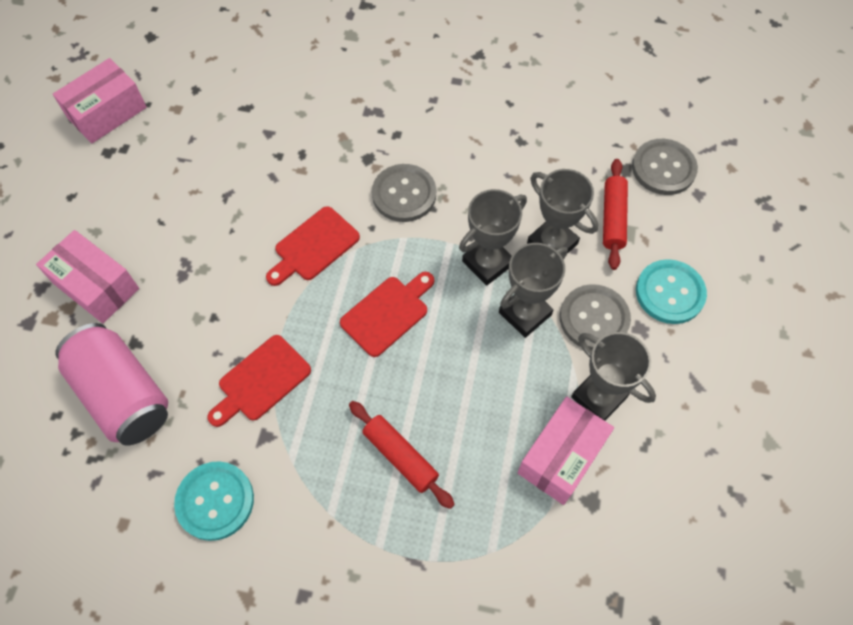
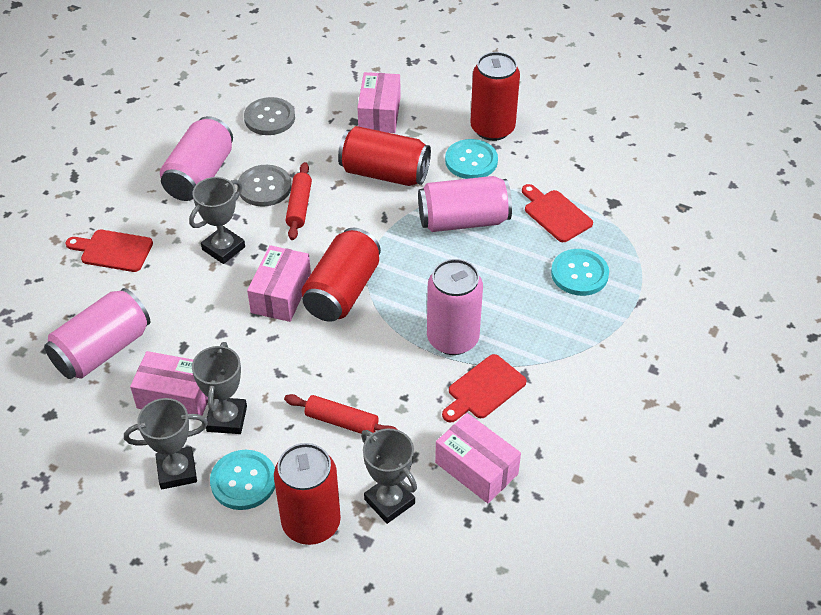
grey button: [372,164,436,222] [560,284,631,350] [632,139,698,195] = 3 -> [237,165,292,207] [244,97,295,135] = 2
pink box: [36,230,139,323] [53,58,147,143] [517,397,614,505] = 3 -> [130,351,208,420] [247,245,311,322] [357,72,400,133] [435,413,521,503] = 4
pink can: [55,323,168,446] = 1 -> [44,288,150,379] [160,116,233,201] [418,176,512,232] [427,259,483,355] = 4
red can: none = 0 -> [274,443,341,545] [301,228,381,322] [338,126,431,186] [470,52,520,141] = 4
turquoise button: [174,461,254,541] [636,259,707,324] = 2 -> [210,450,275,510] [445,139,498,179] [551,249,609,296] = 3

